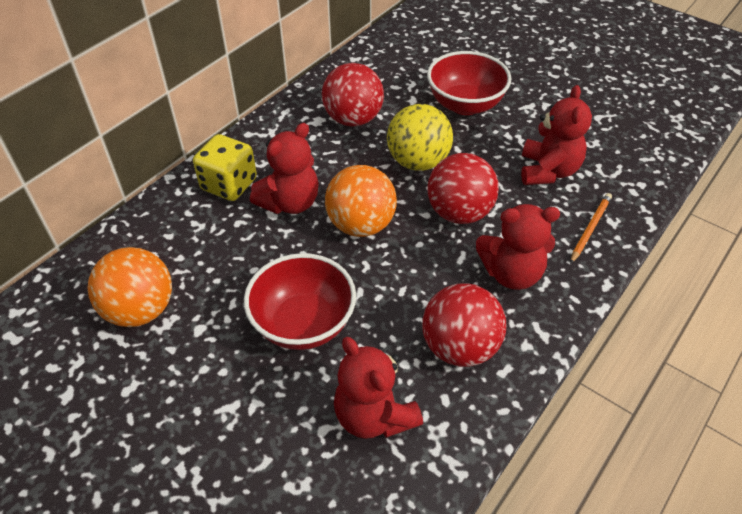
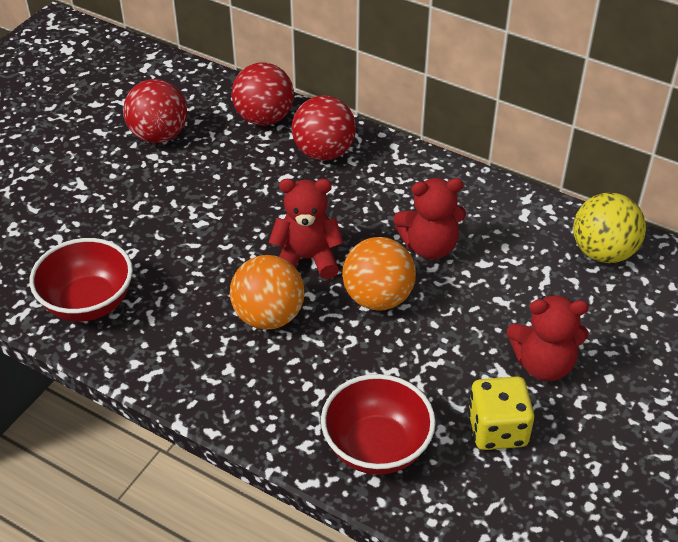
orange pencil: [570,193,612,264] = 1 -> none = 0
red teddy bear: [250,123,319,214] [334,337,423,439] [476,204,560,290] [521,85,592,185] = 4 -> [268,179,344,279] [393,178,466,260] [507,295,589,381] = 3

